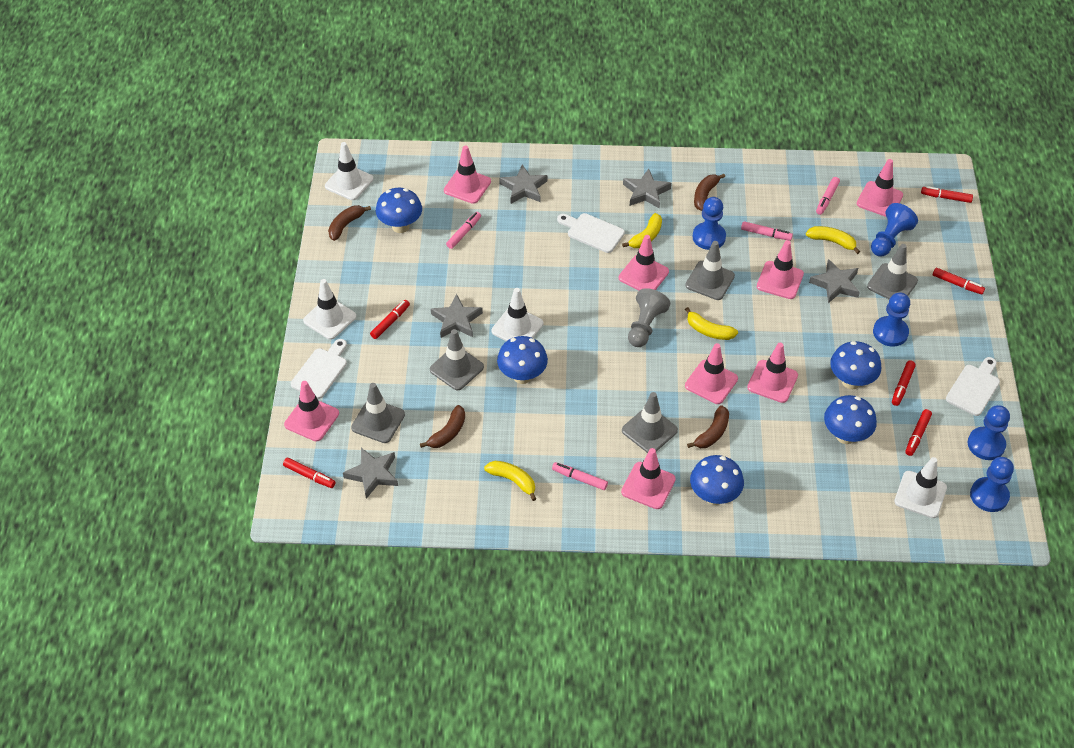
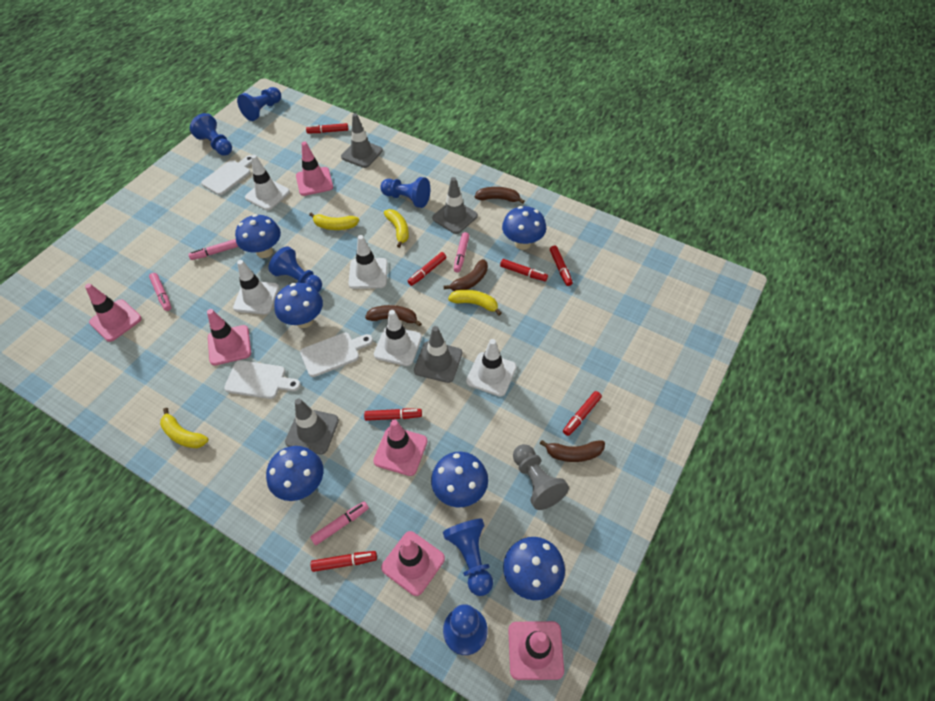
blue mushroom: [376,188,422,233] [497,336,548,384] [690,455,744,505] [824,395,877,444] [830,341,881,389] = 5 -> [235,214,281,258] [266,446,323,501] [274,283,323,328] [431,452,488,507] [502,206,546,250] [503,537,565,600] = 6
blue pawn: [692,197,726,250] [871,203,918,257] [873,293,910,347] [968,405,1010,460] [970,457,1014,512] = 5 -> [190,113,232,156] [237,87,281,121] [268,246,322,292] [380,177,430,208] [443,519,493,596] [443,604,488,655] = 6
grey star: [343,448,398,499] [431,294,483,338] [499,165,548,204] [623,169,671,209] [809,259,860,303] = 5 -> none = 0
grey traffic cone: [351,383,405,443] [430,329,484,390] [622,392,678,453] [685,241,735,300] [867,244,918,299] = 5 -> [285,398,339,454] [341,113,383,168] [414,326,462,383] [432,177,478,234] = 4
pink traffic cone: [284,381,339,441] [444,145,491,204] [619,235,669,290] [621,448,676,509] [685,343,738,404] [747,343,798,403] [757,240,804,299] [857,159,903,217] = 8 -> [85,284,142,342] [207,309,251,365] [296,141,333,196] [373,419,428,476] [381,531,445,596] [508,621,564,680] = 6
red marker: [283,458,336,488] [370,300,410,339] [892,360,916,406] [905,409,932,456] [921,186,973,203] [933,268,985,295] = 6 -> [306,123,348,133] [311,551,377,572] [364,408,422,421] [408,252,446,286] [500,259,548,281] [550,246,573,286] [563,391,602,436] = 7
white traffic cone: [303,279,356,340] [325,142,373,200] [491,288,543,341] [894,457,947,518] = 4 -> [233,260,279,315] [245,155,290,211] [348,235,388,289] [374,310,422,366] [466,339,517,397] = 5

